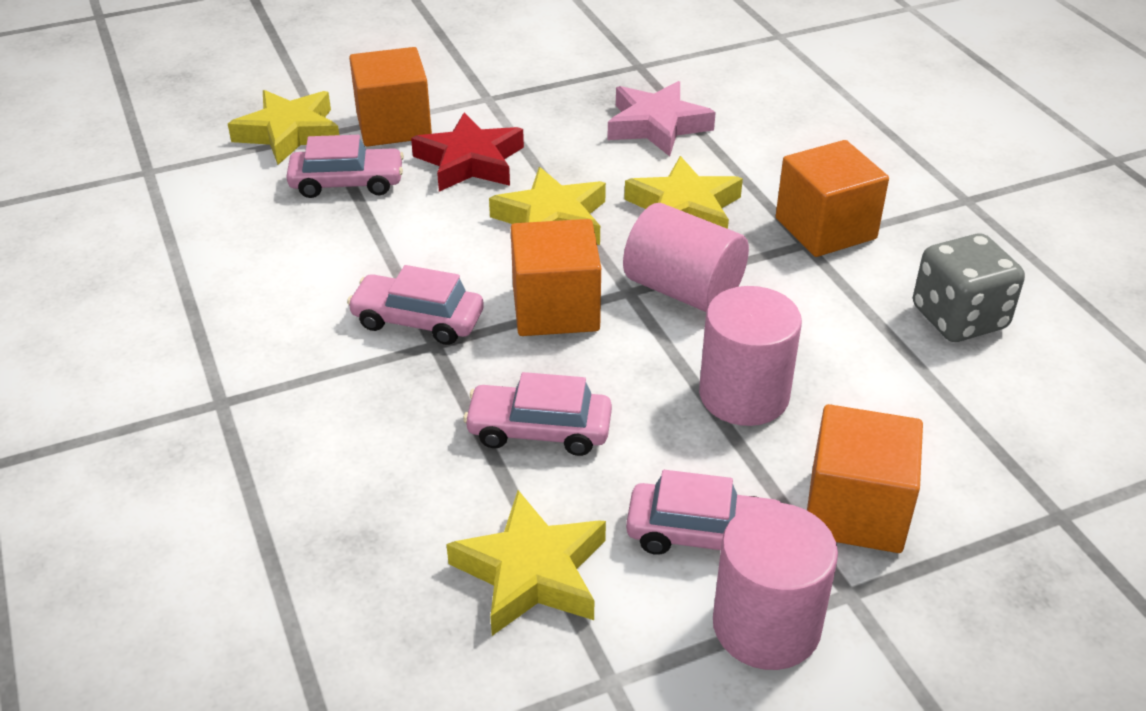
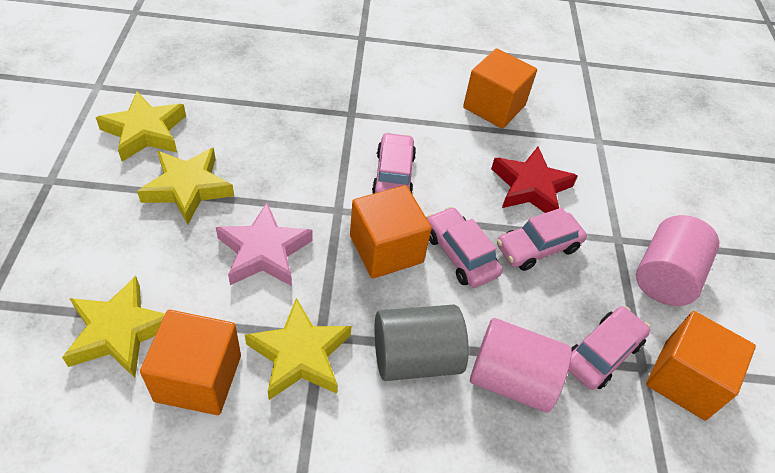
grey cylinder: none = 0 -> [374,305,469,381] = 1
grey dice: [913,233,1025,342] = 1 -> none = 0
pink cylinder: [623,203,749,312] [699,286,802,426] [713,503,838,670] = 3 -> [470,318,572,412] [636,215,719,306] = 2

